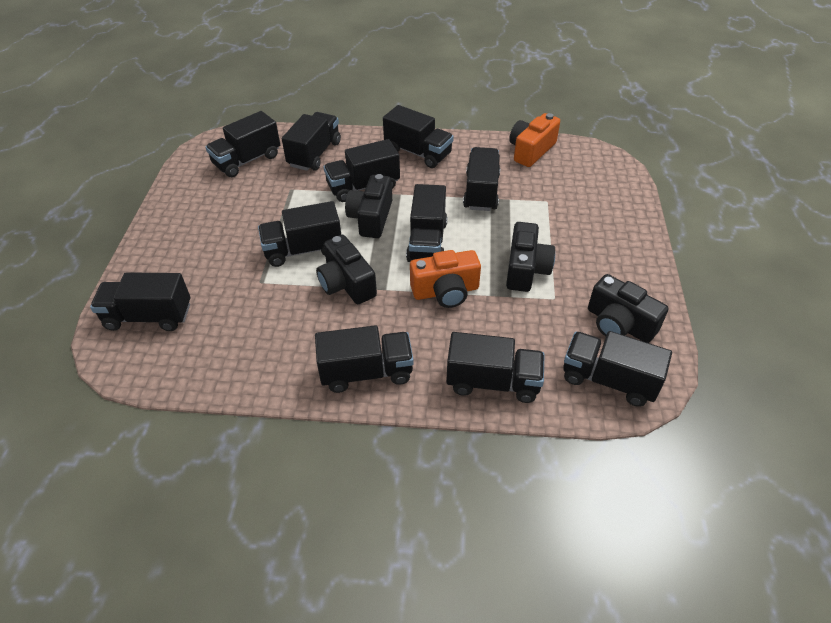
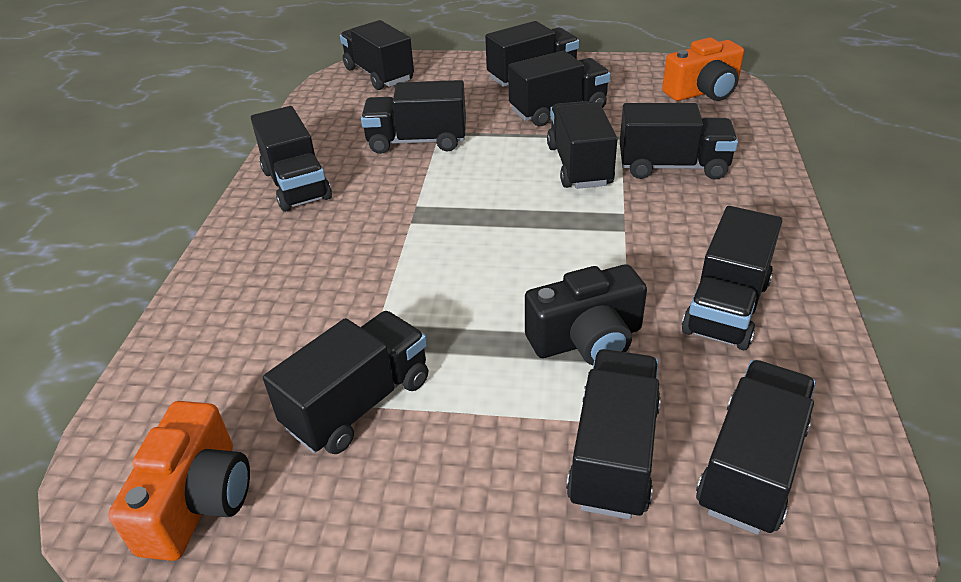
black camera: [316,235,377,304] [345,174,392,238] [506,222,555,292] [588,274,669,343] = 4 -> [525,264,647,365] = 1

